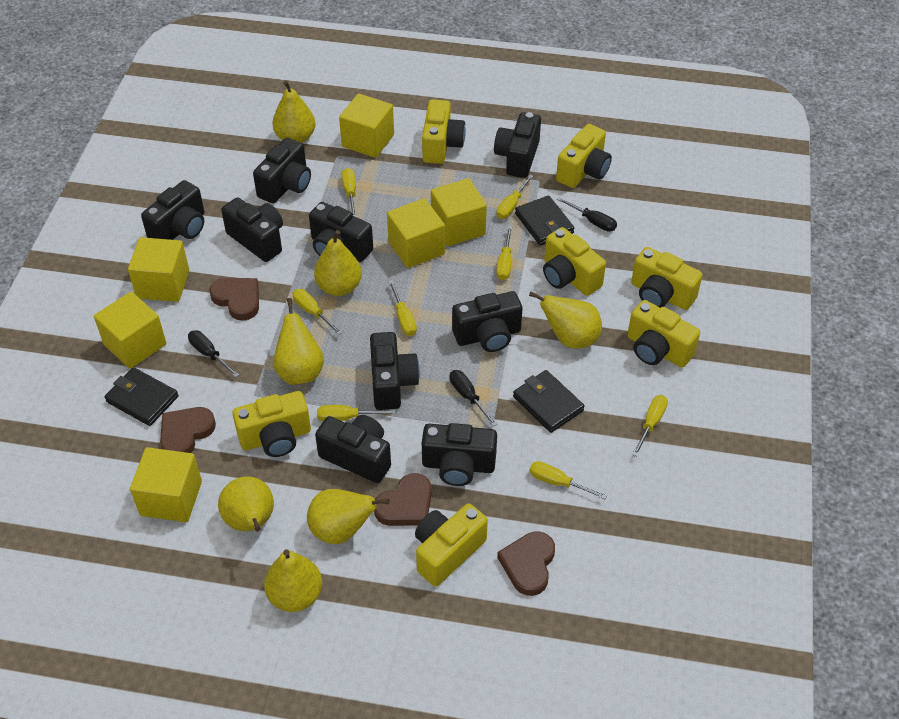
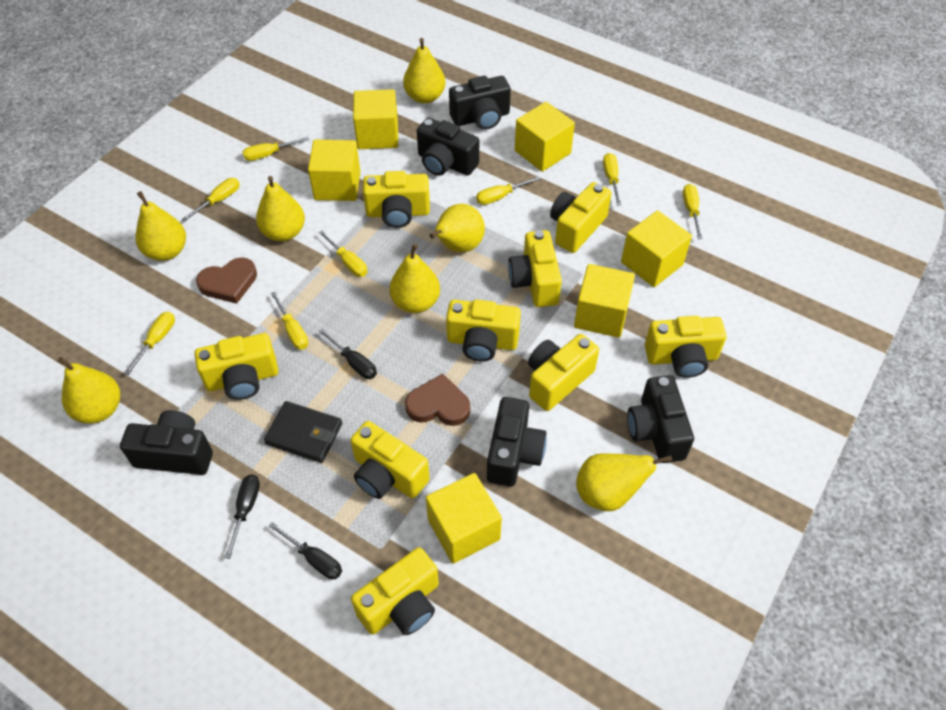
black camera: [141,180,204,240] [221,197,283,262] [253,138,311,204] [309,202,373,262] [315,415,391,483] [370,332,420,410] [422,423,497,486] [452,291,523,352] [494,112,541,178] = 9 -> [120,410,213,475] [417,118,479,176] [449,76,511,130] [487,397,547,487] [627,375,694,463] = 5
black wallet: [104,367,179,426] [513,370,585,433] [515,196,574,246] = 3 -> [264,401,342,463] = 1
brown heart: [160,407,216,453] [209,278,259,321] [374,473,432,526] [497,531,555,596] = 4 -> [196,257,257,304] [405,374,470,426] = 2
yellow camera: [232,391,311,457] [415,503,488,586] [422,100,466,164] [543,227,606,296] [556,124,612,188] [627,300,700,368] [631,247,703,310] = 7 -> [195,333,278,400] [350,421,430,499] [351,547,439,635] [363,171,430,228] [446,299,521,362] [508,230,562,307] [528,334,599,411] [550,182,612,253] [645,316,727,378] = 9

